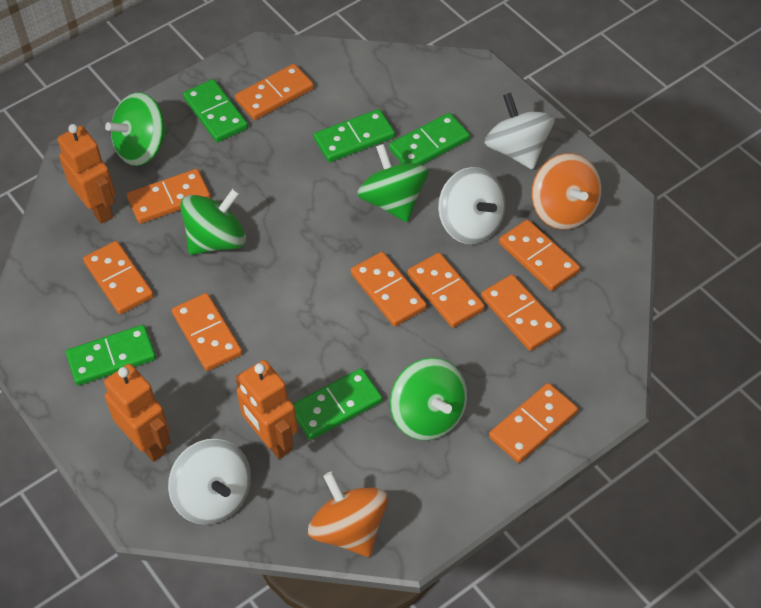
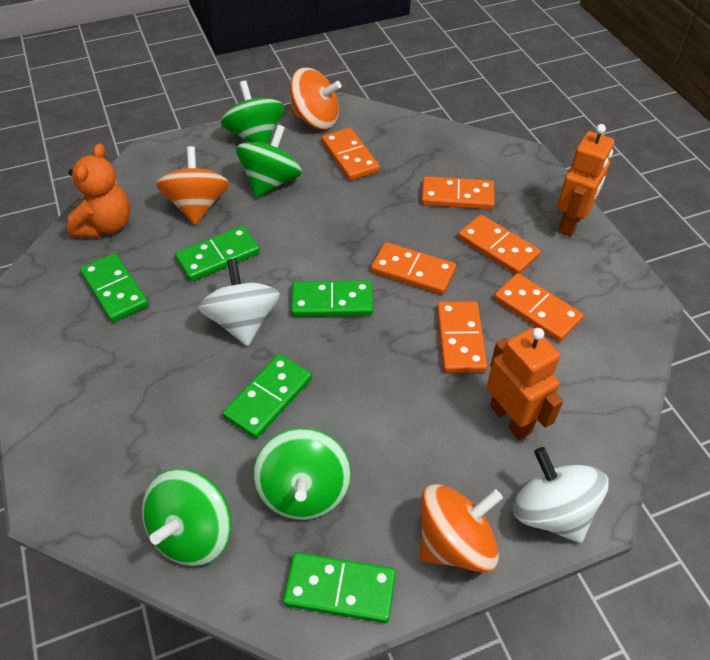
orange domino: [83,241,154,314] [127,169,211,224] [172,293,242,371] [235,64,314,120] [351,252,427,326] [408,253,485,328] [481,274,562,351] [489,383,578,463] [499,219,580,291] = 9 -> [322,128,380,181] [371,242,456,295] [421,176,495,210] [437,301,487,373] [458,215,541,274] [494,273,584,342] = 6
orange robot: [57,124,115,224] [104,364,171,462] [235,360,298,459] = 3 -> [486,328,563,440] [557,124,614,237] = 2
orange spinning top: [308,472,388,557] [532,153,602,230] = 2 -> [156,146,229,225] [290,67,341,129] [420,484,503,573] = 3
orange teddy bear: none = 0 -> [67,143,130,238] = 1
white spinning top: [168,439,251,525] [438,167,506,244] [484,93,555,170] = 3 -> [198,258,280,346] [513,447,608,543] = 2

